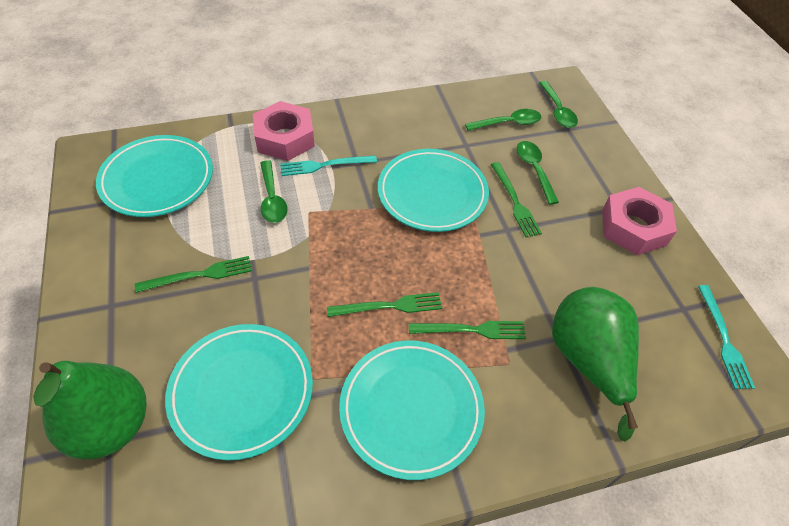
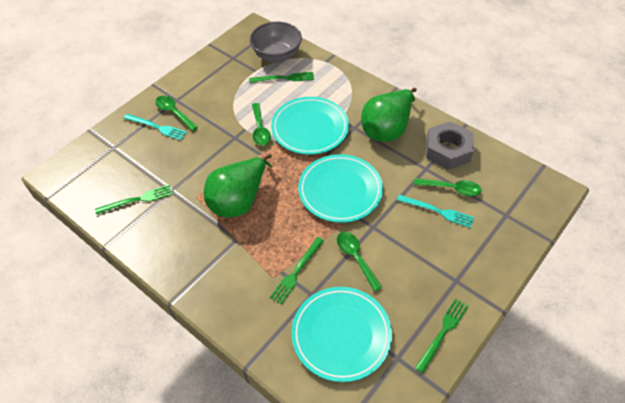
grey bowl: none = 0 -> [250,22,302,63] = 1
grey nut: none = 0 -> [426,121,474,170] = 1
pink nut: [253,101,315,161] [602,187,677,255] = 2 -> none = 0
turquoise plate: [96,135,213,217] [165,324,313,461] [339,340,485,480] [378,149,489,232] = 4 -> [271,97,349,155] [291,287,392,382] [298,154,383,223] = 3

